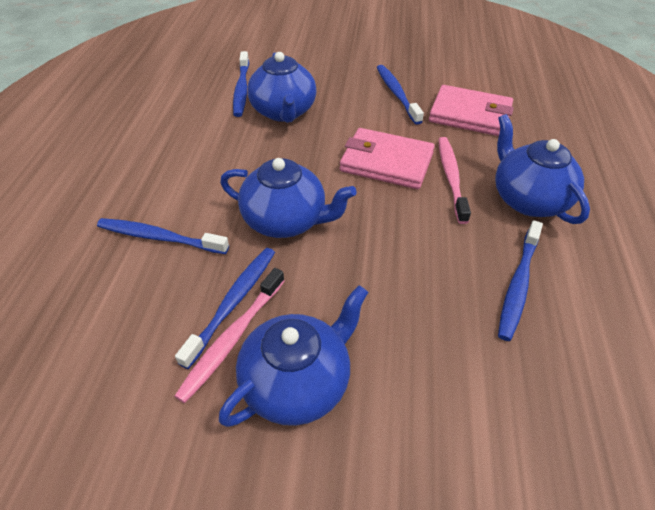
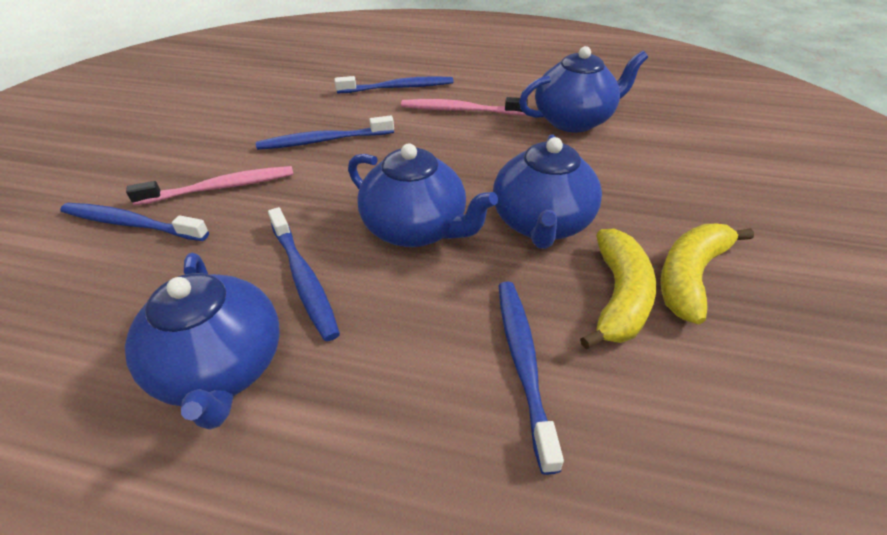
pink wallet: [340,128,435,189] [429,85,514,136] = 2 -> none = 0
yellow banana: none = 0 -> [580,229,656,349] [660,224,754,324] = 2

